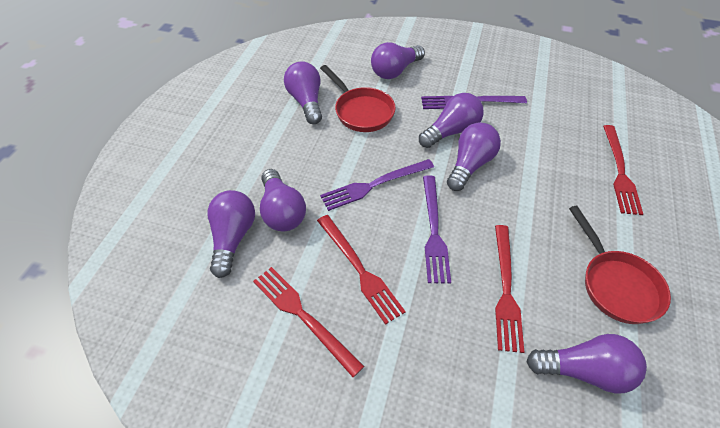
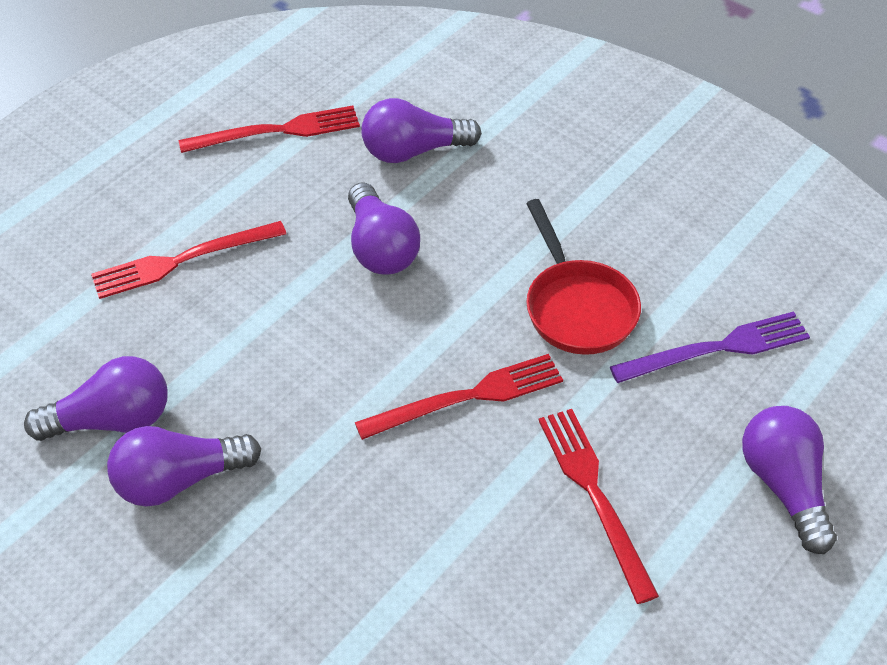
purple fork: [320,159,434,211] [421,96,527,109] [423,175,451,283] = 3 -> [610,311,810,383] = 1
purple light bulb: [207,190,255,278] [260,169,306,231] [284,61,322,124] [371,42,425,79] [419,93,484,148] [447,122,501,191] [526,334,647,393] = 7 -> [24,356,167,441] [107,426,261,507] [348,182,420,275] [361,98,481,163] [742,406,837,554] = 5
red pan: [320,65,396,132] [569,205,671,324] = 2 -> [526,199,641,355] = 1

